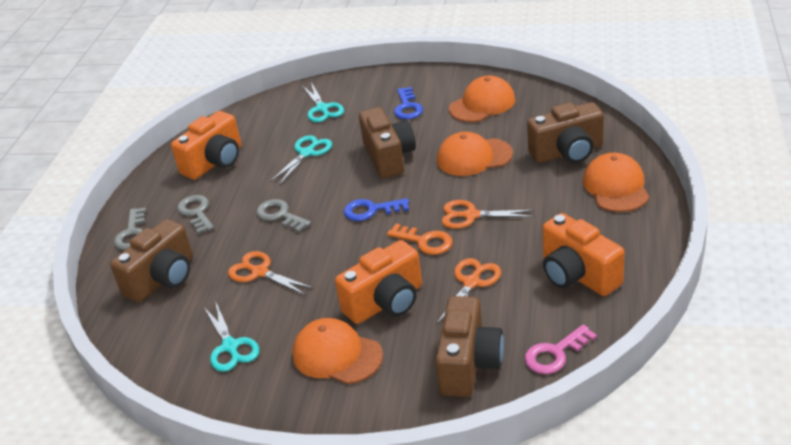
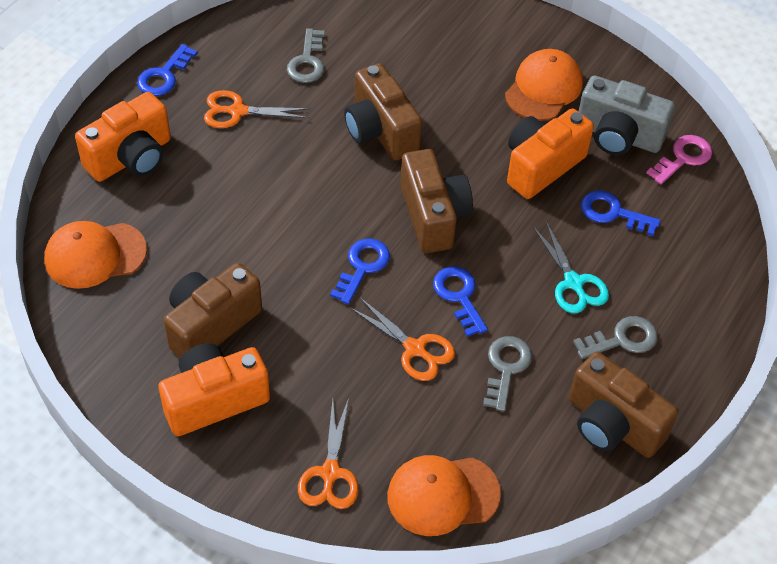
blue key: [344,198,409,221] [394,87,423,119] = 2 -> [137,44,197,96] [330,238,390,304] [433,266,488,337] [581,190,661,236] = 4
grey camera: none = 0 -> [578,76,675,155] = 1
orange cap: [292,318,383,384] [437,132,513,176] [449,75,515,122] [583,153,649,212] = 4 -> [44,221,147,289] [387,455,501,536] [505,49,583,121] = 3
orange key: [387,224,453,255] = 1 -> none = 0
turquoise scissors: [204,301,259,372] [270,135,332,185] [303,82,344,122] = 3 -> [533,222,609,313] = 1

